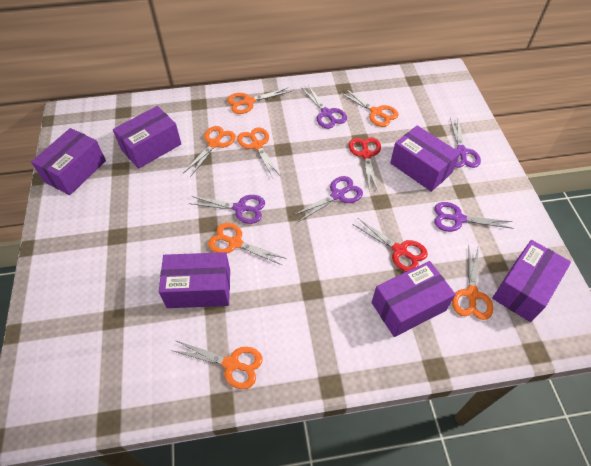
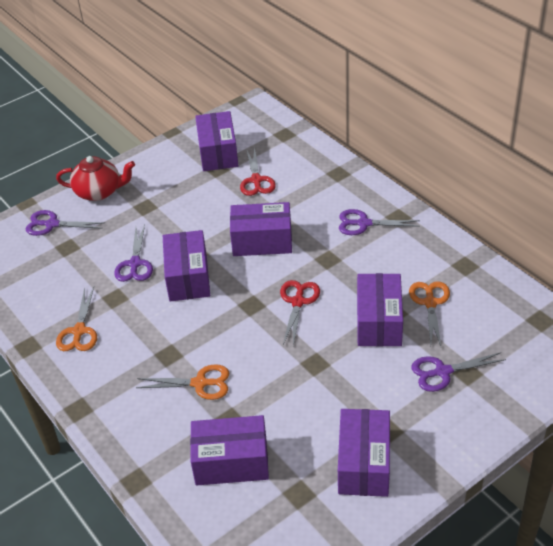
orange scissors: [171,340,263,389] [184,126,236,177] [208,223,287,266] [227,87,291,114] [237,127,281,178] [341,89,399,127] [452,245,493,320] = 7 -> [56,287,97,351] [136,364,229,400] [409,281,450,346] = 3
purple scissors: [189,195,265,224] [294,176,363,221] [302,85,347,129] [434,202,514,232] [450,118,481,168] = 5 -> [26,210,104,236] [114,224,153,282] [339,209,420,235] [411,352,506,392] = 4
red teapot: none = 0 -> [56,156,135,201] = 1

